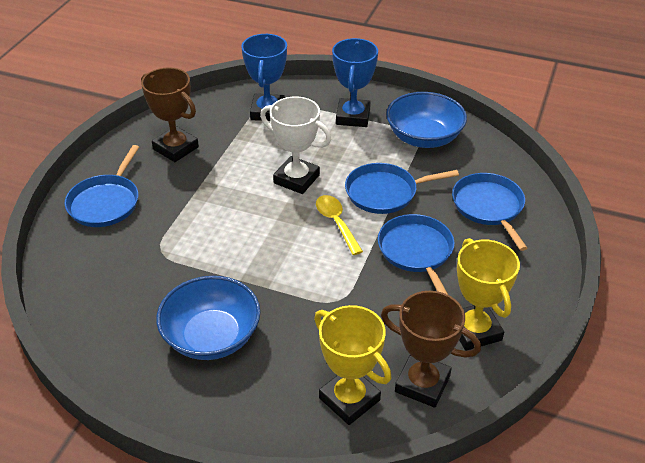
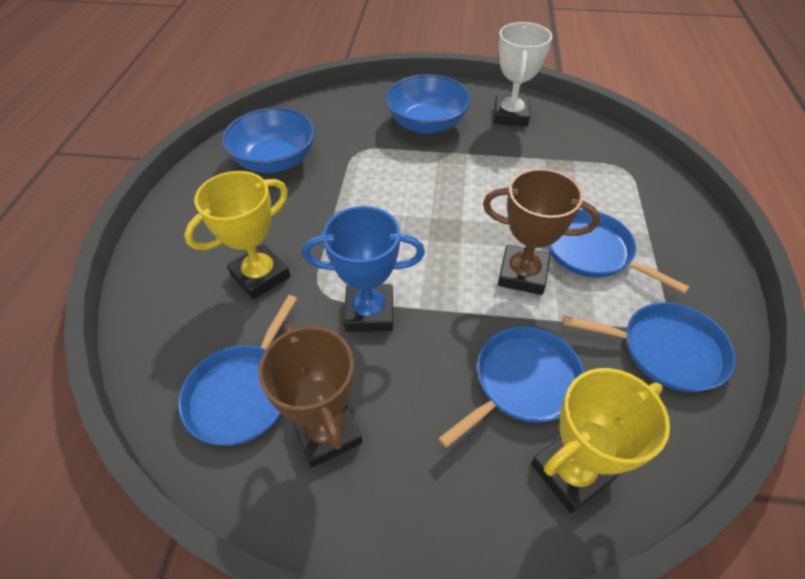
blue trophy: [241,34,287,121] [332,38,378,127] = 2 -> [303,206,425,332] = 1
yellow spoon: [316,195,363,255] = 1 -> none = 0

